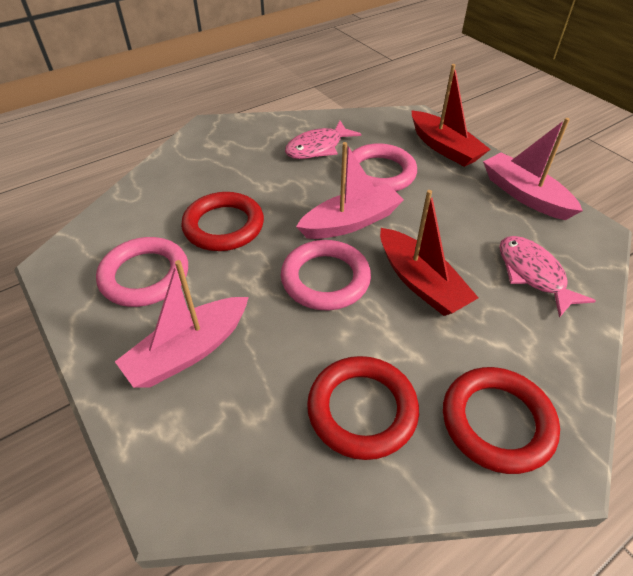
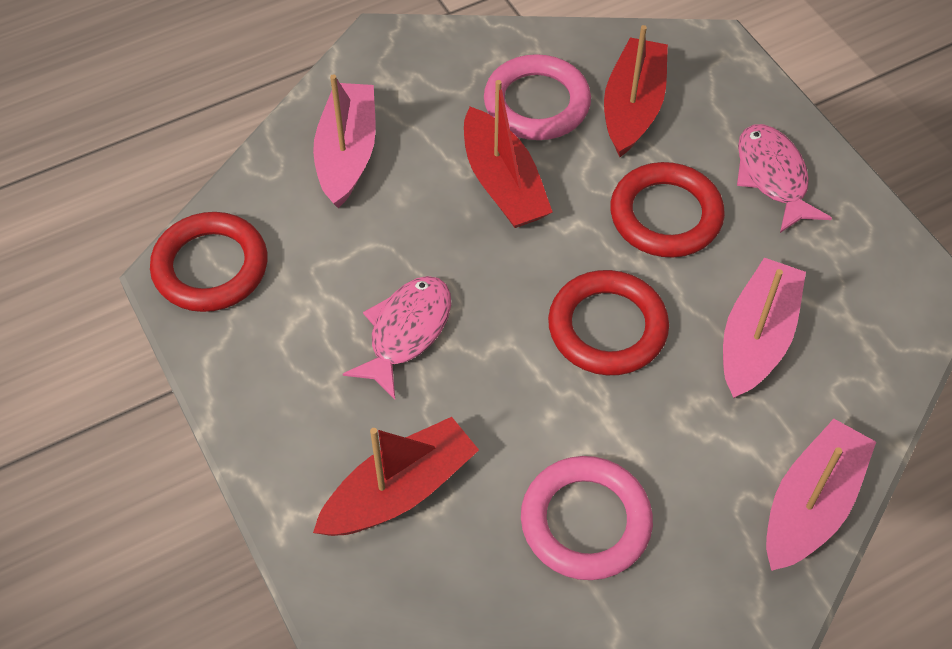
pink ring: [96,237,188,307] [281,240,371,310] [346,143,417,191] = 3 -> [484,54,591,140] [521,456,653,580] = 2
red boat: [380,190,479,316] [411,64,491,167] = 2 -> [313,417,479,536] [464,80,553,228] [604,25,668,157] = 3

